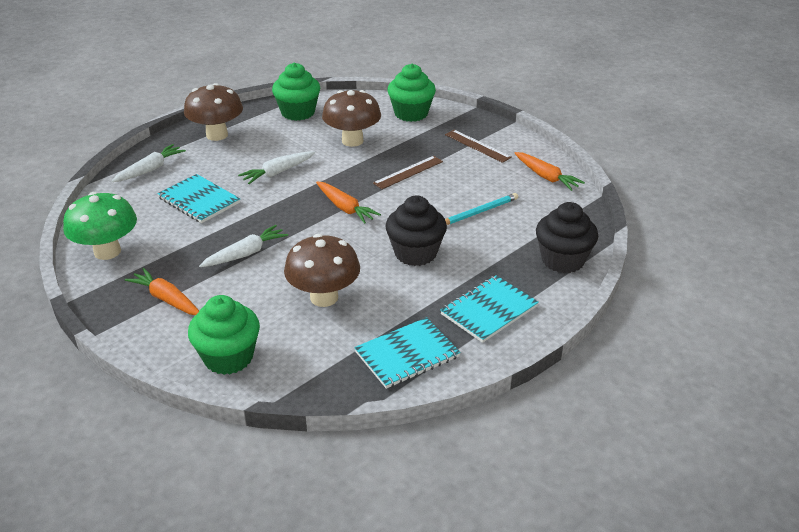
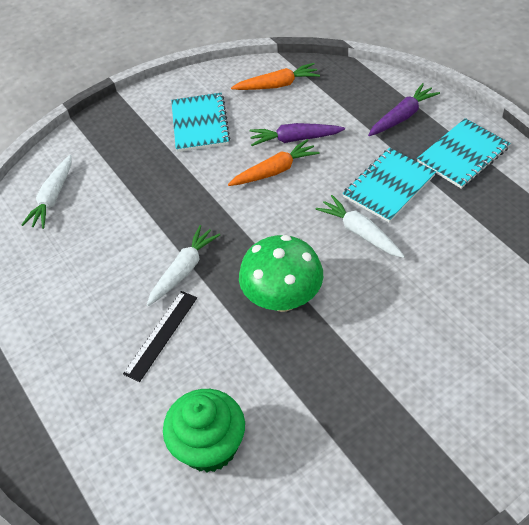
black cupcake: [386,195,447,266] [536,202,598,273] = 2 -> none = 0
black ruler: none = 0 -> [123,291,197,382] = 1
brown mushroom: [184,83,243,141] [284,234,360,307] [322,90,381,147] = 3 -> none = 0
brown ruler: [373,156,443,189] [445,130,512,163] = 2 -> none = 0
green cupcake: [188,295,260,375] [272,63,320,121] [387,64,436,122] = 3 -> [163,389,245,472] = 1
orange carrot: [125,268,199,315] [316,182,381,224] [514,152,585,191] = 3 -> [228,139,320,186] [231,63,320,90] = 2
purple carrot: none = 0 -> [250,123,345,146] [368,83,440,136] = 2
turquoise pencil: [445,193,518,225] = 1 -> none = 0

